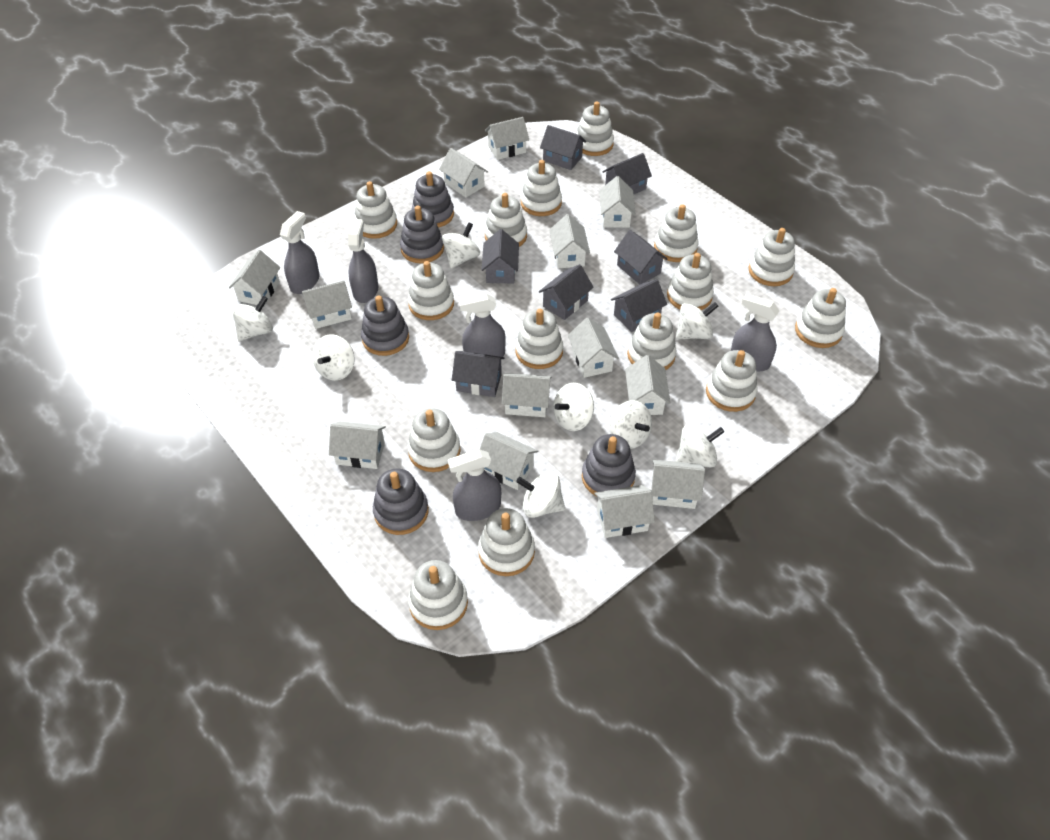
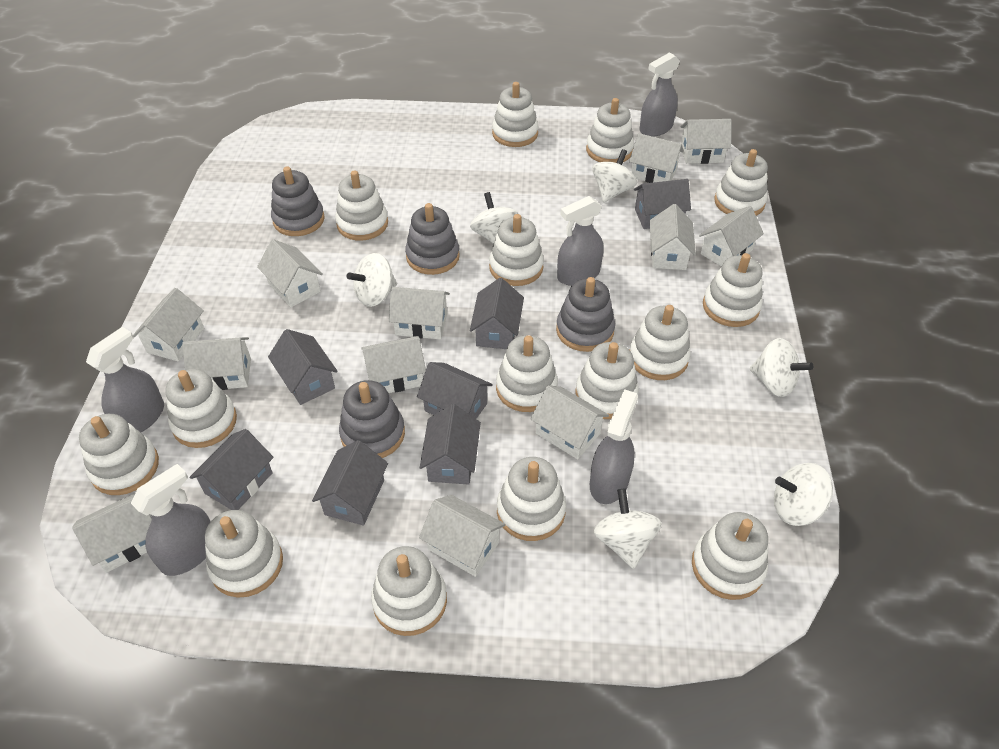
grey stacking toy: [361,295,409,356] [373,468,429,535] [400,206,444,263] [412,171,454,228] [582,434,636,496] = 5 -> [271,166,325,236] [339,380,405,458] [405,203,460,275] [556,277,615,352] = 4
white house: [229,250,280,307] [302,281,352,329] [329,421,386,469] [439,148,488,198] [480,432,538,490] [485,117,529,160] [502,373,551,417] [549,214,590,269] [568,317,619,378] [594,485,655,538] [599,176,636,228] [625,355,671,415] [651,459,705,509] = 13 -> [72,493,152,573] [133,288,204,362] [182,337,251,390] [257,239,323,307] [361,336,426,393] [389,287,450,340] [419,495,506,577] [530,385,609,459] [629,133,684,183] [650,204,696,270] [681,119,732,164] [699,206,764,267] = 12
white spinning top: [231,296,273,341] [312,334,355,381] [442,222,480,269] [516,471,565,518] [553,383,594,431] [610,400,652,449] [675,425,724,467] [676,302,718,340] = 8 -> [346,253,397,307] [470,192,519,244] [592,149,637,202] [593,489,662,569] [749,338,813,397] [774,463,833,526] = 6

